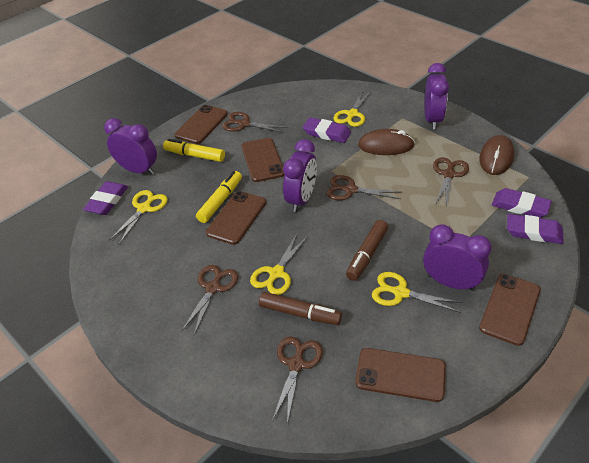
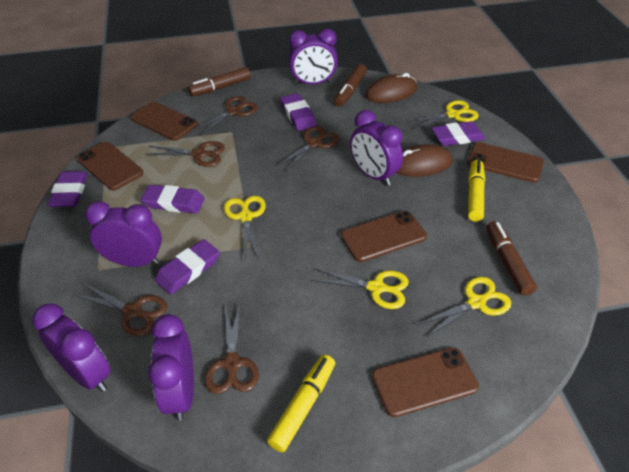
brown marker: [259,292,342,325] [346,220,388,281] = 2 -> [188,67,251,97] [334,64,367,107] [487,221,537,296] = 3
purple clock: [104,118,157,175] [283,139,317,212] [423,224,492,291] [425,63,449,129] = 4 -> [32,303,111,392] [85,201,162,267] [148,314,194,421] [289,29,338,85] [350,110,403,186] = 5
purple eraser: [83,181,128,215] [303,117,351,143] [492,188,552,218] [507,214,564,244] = 4 -> [48,171,88,207] [141,185,205,214] [155,239,220,295] [280,93,317,131] [431,121,486,146] = 5

